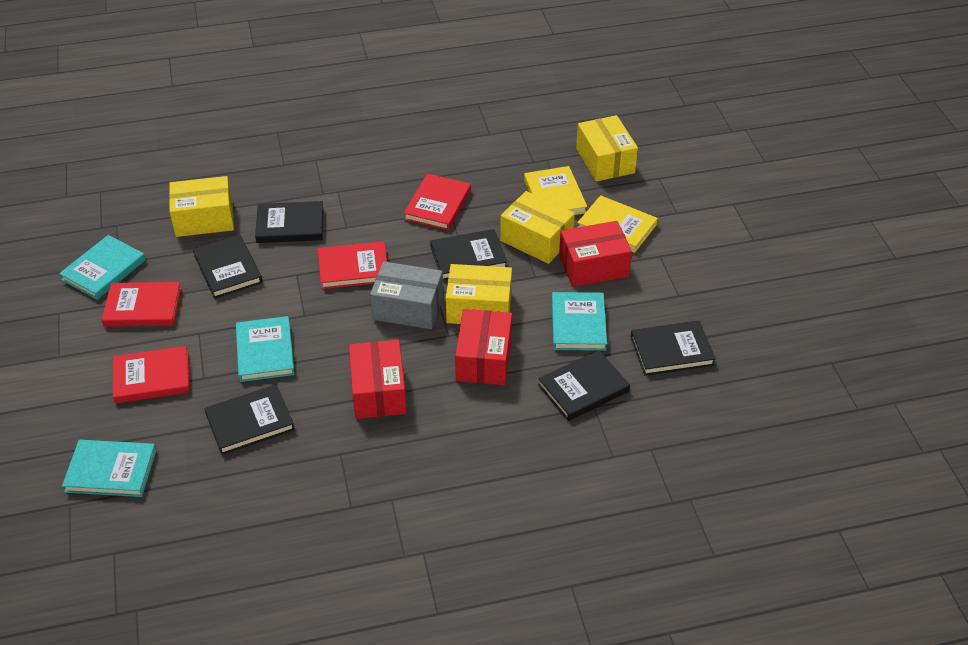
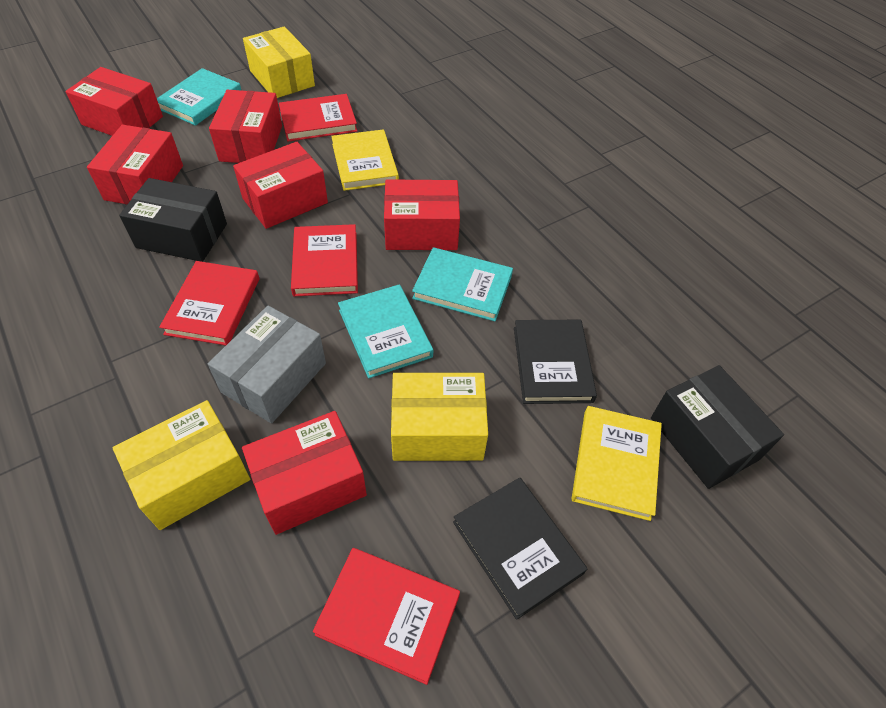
black book: [193,235,263,299] [204,385,295,455] [255,201,324,243] [430,229,507,280] [538,350,630,421] [631,321,716,376] = 6 -> [453,478,587,620] [514,320,597,404] = 2
black box: none = 0 -> [119,178,227,262] [651,365,784,489] = 2
red box: [349,340,407,419] [455,309,512,385] [559,221,632,287] = 3 -> [65,67,163,136] [87,125,183,204] [209,90,282,163] [233,142,328,229] [242,411,367,535] [384,179,460,250] = 6
turquoise book: [59,235,146,300] [62,440,157,497] [236,316,294,382] [552,292,607,351] = 4 -> [157,68,242,126] [338,284,433,378] [412,247,513,321] = 3
yellow box: [169,176,234,237] [446,264,512,324] [500,191,575,264] [576,115,638,182] = 4 -> [113,400,250,530] [243,27,315,98] [391,373,488,461] = 3

